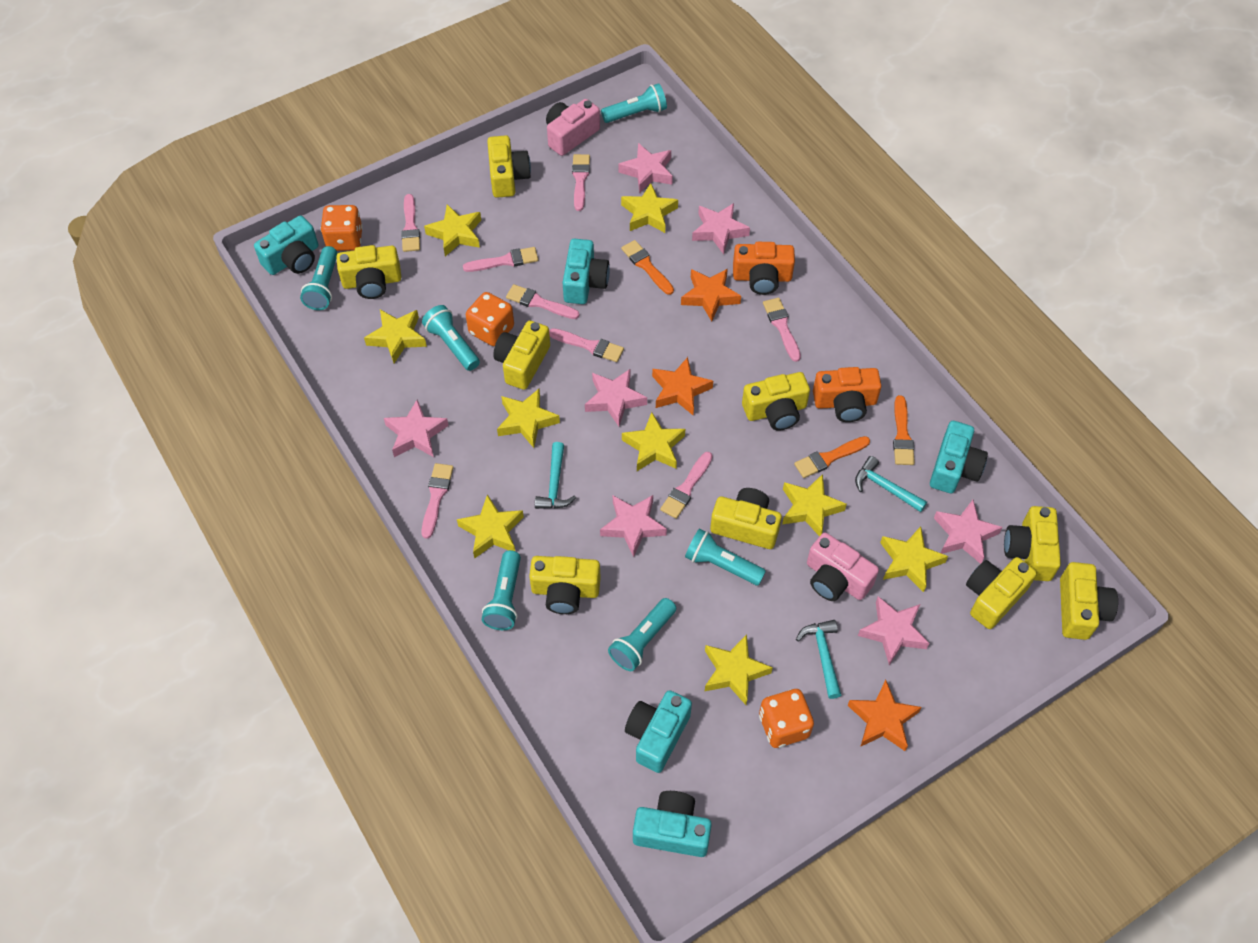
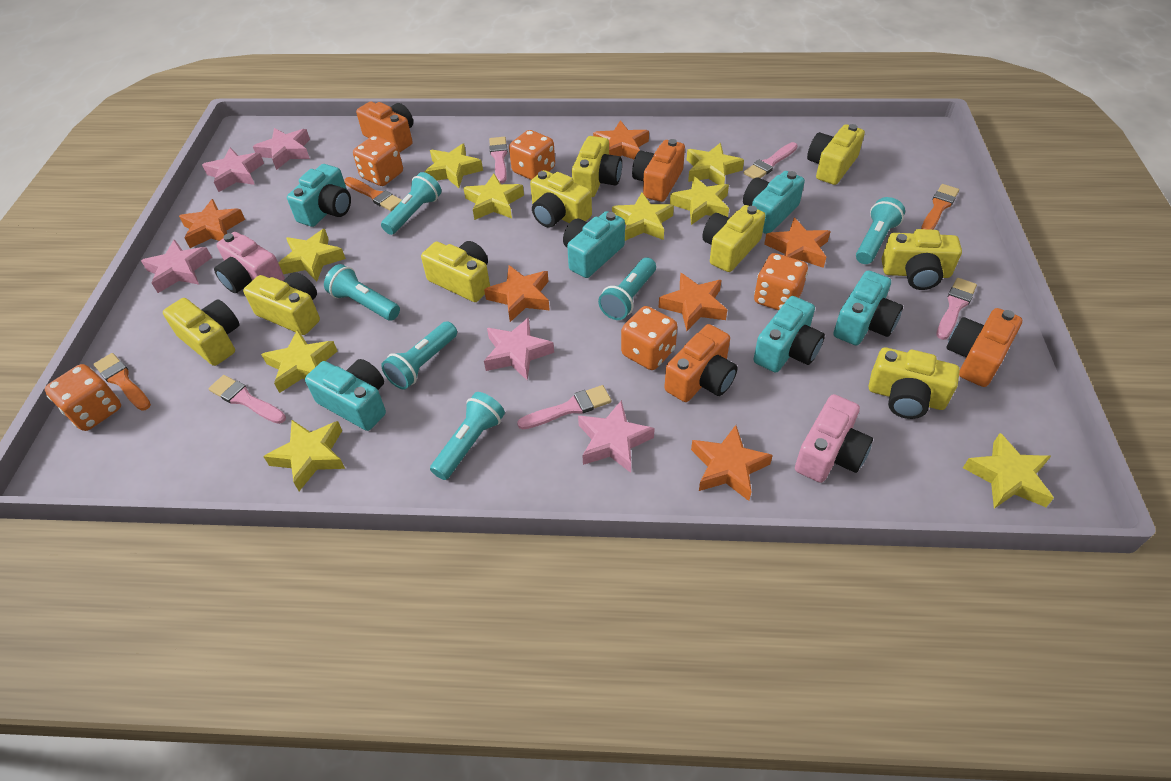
orange camera: [733,242,795,295] [813,367,881,422] = 2 -> [356,101,413,152] [632,139,685,202] [664,324,738,402] [946,308,1022,387] = 4
orange dice: [320,205,363,251] [466,292,514,346] [759,689,814,748] = 3 -> [45,364,121,431] [353,135,403,186] [509,130,555,180] [621,306,677,370] [754,253,808,310] = 5
orange star: [652,357,713,415] [681,269,741,321] [847,680,921,751] = 3 -> [179,199,245,248] [484,265,550,322] [593,120,649,159] [659,273,727,331] [691,425,773,501] [764,218,831,268] = 6
pink brush: [401,194,420,252] [422,463,454,539] [463,247,538,272] [506,284,580,319] [549,328,624,362] [572,154,590,211] [660,452,713,519] [763,298,801,362] = 8 -> [208,375,286,424] [489,137,508,183] [517,385,612,430] [744,142,798,179] [936,278,977,340] = 5
pink star: [384,399,449,457] [585,369,647,427] [600,495,667,557] [618,143,673,193] [692,203,750,254] [858,596,930,665] [934,500,1003,564] = 7 -> [141,239,212,293] [202,148,264,192] [253,128,310,170] [484,317,554,380] [578,400,655,473] = 5
turquoise camera: [254,215,318,275] [563,239,610,304] [625,690,692,773] [633,791,712,857] [930,421,988,493] = 5 -> [287,164,351,227] [305,359,386,431] [563,211,625,278] [743,171,805,234] [753,296,825,373] [833,270,903,345] = 6
turquoise hammer: [535,442,576,509] [796,620,841,699] [855,456,927,512] = 3 -> none = 0

